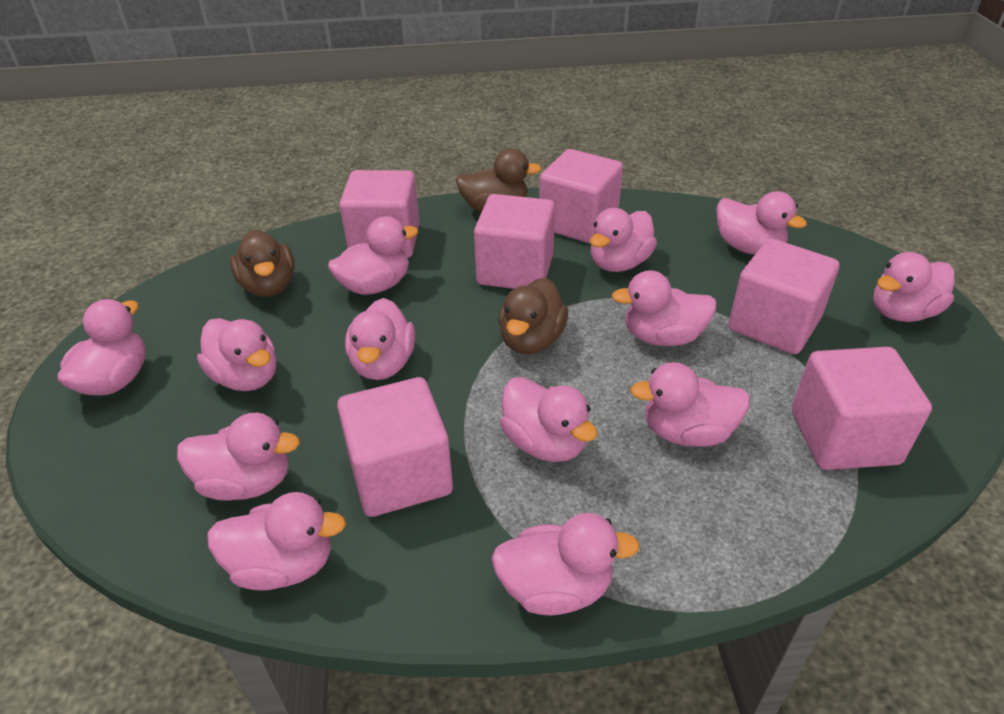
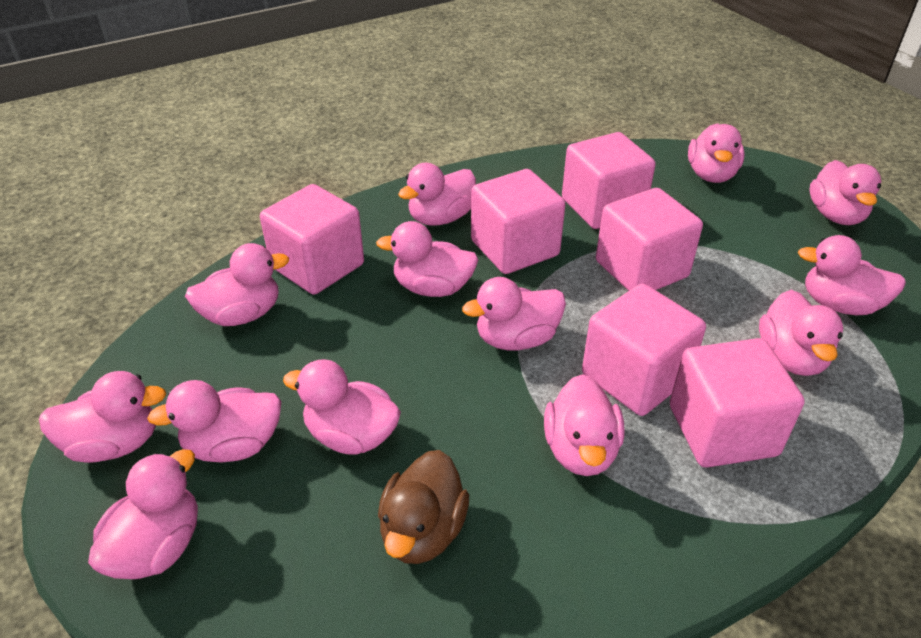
brown duck: [230,230,295,297] [456,149,542,212] [498,278,568,355] = 3 -> [378,450,469,564] = 1

